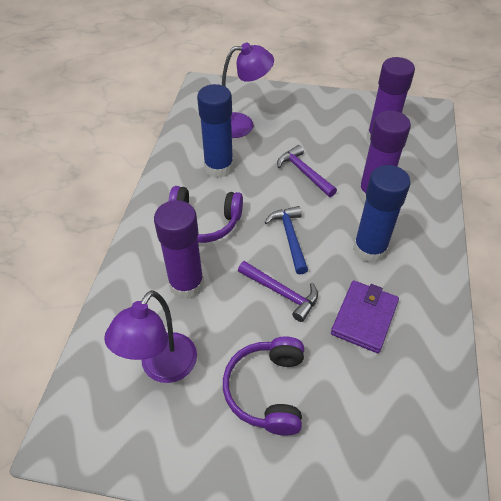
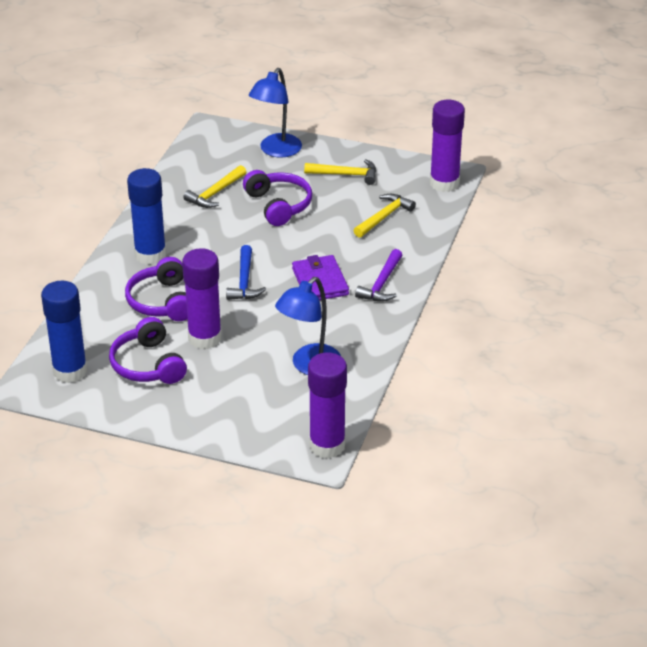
blue lamp: none = 0 -> [249,68,302,158] [275,277,341,375] = 2
purple hammer: [238,261,318,322] [277,145,337,197] = 2 -> [355,249,402,302] = 1
purple headphones: [169,186,243,243] [223,337,304,436] = 2 -> [109,317,187,384] [125,257,188,321] [243,170,312,226] = 3
purple lamp: [104,290,197,383] [222,43,274,138] = 2 -> none = 0
yellow hammer: none = 0 -> [183,165,246,208] [304,159,376,185] [354,194,416,238] = 3

